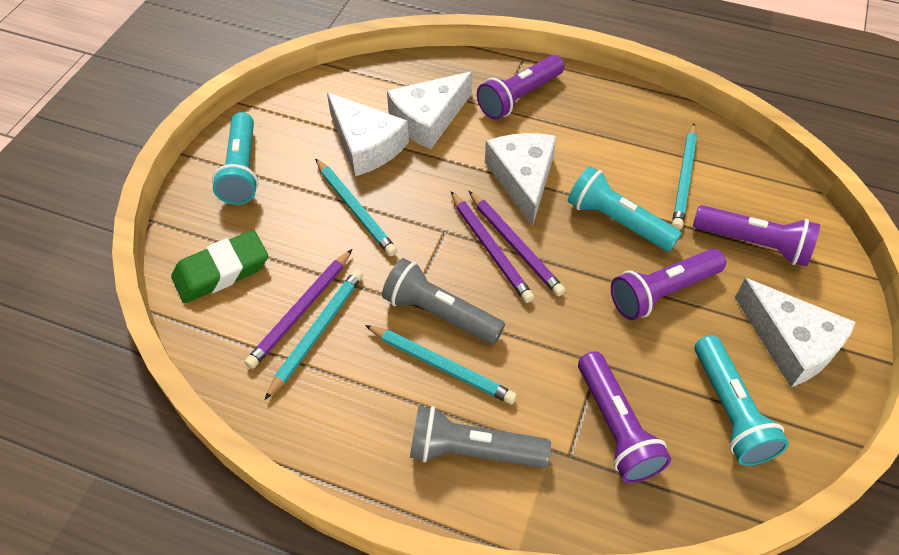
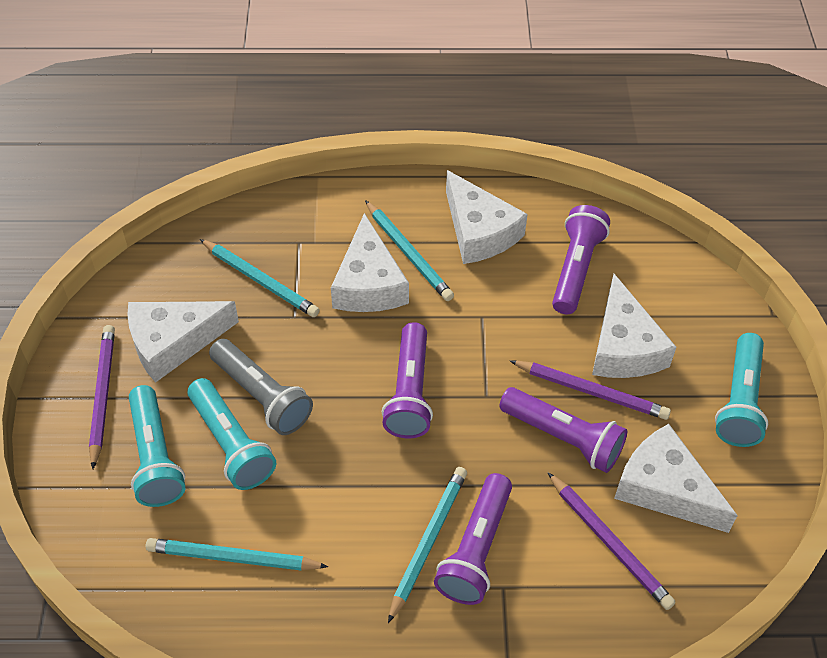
green eraser: [171,230,268,303] = 1 -> none = 0
grey flashlight: [382,258,505,344] [410,406,551,468] = 2 -> [209,339,313,435] = 1
white cheese: [327,92,409,176] [387,71,473,149] [485,133,557,227] [735,278,856,387] = 4 -> [128,301,239,383] [331,213,409,312] [446,170,528,264] [592,274,676,378] [614,424,738,533] = 5

